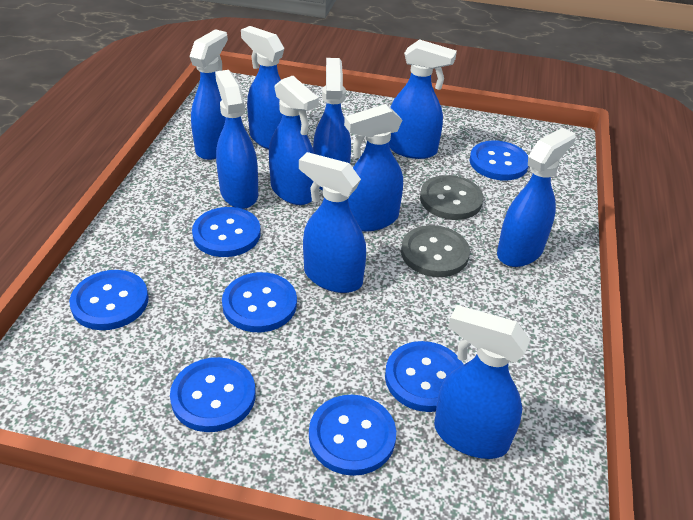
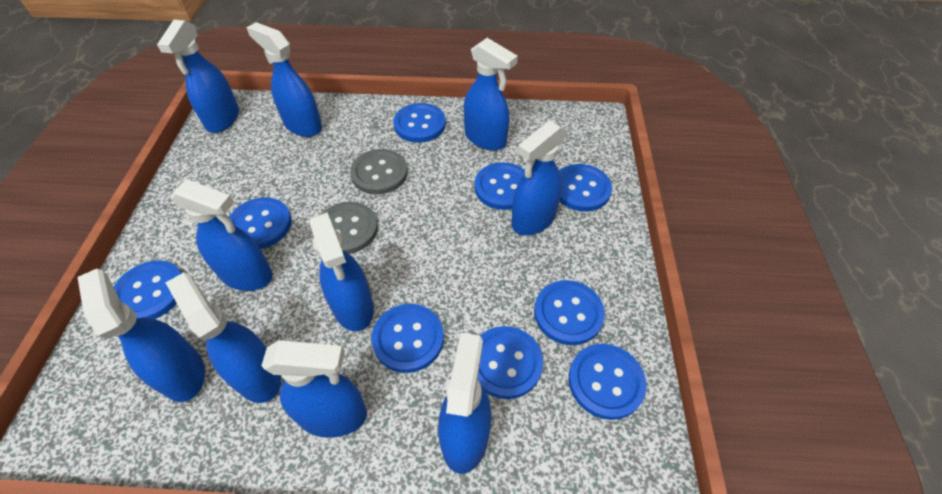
blue button: [69,270,149,330] [170,357,256,432] [192,207,261,257] [222,272,297,332] [309,395,396,476] [385,341,464,412] [470,140,529,181] = 7 -> [114,261,182,319] [229,197,292,249] [371,304,444,373] [393,103,446,143] [475,162,525,210] [478,326,543,399] [534,280,605,345] [559,164,612,211] [569,344,647,420] = 9

